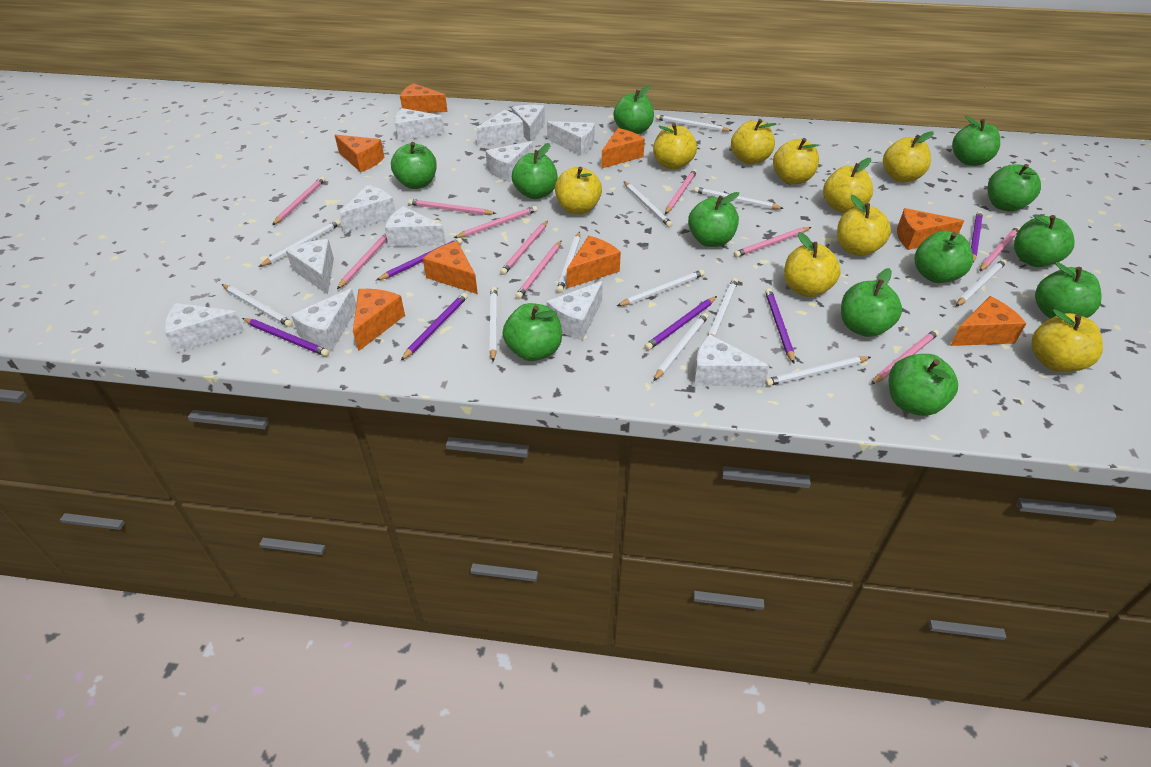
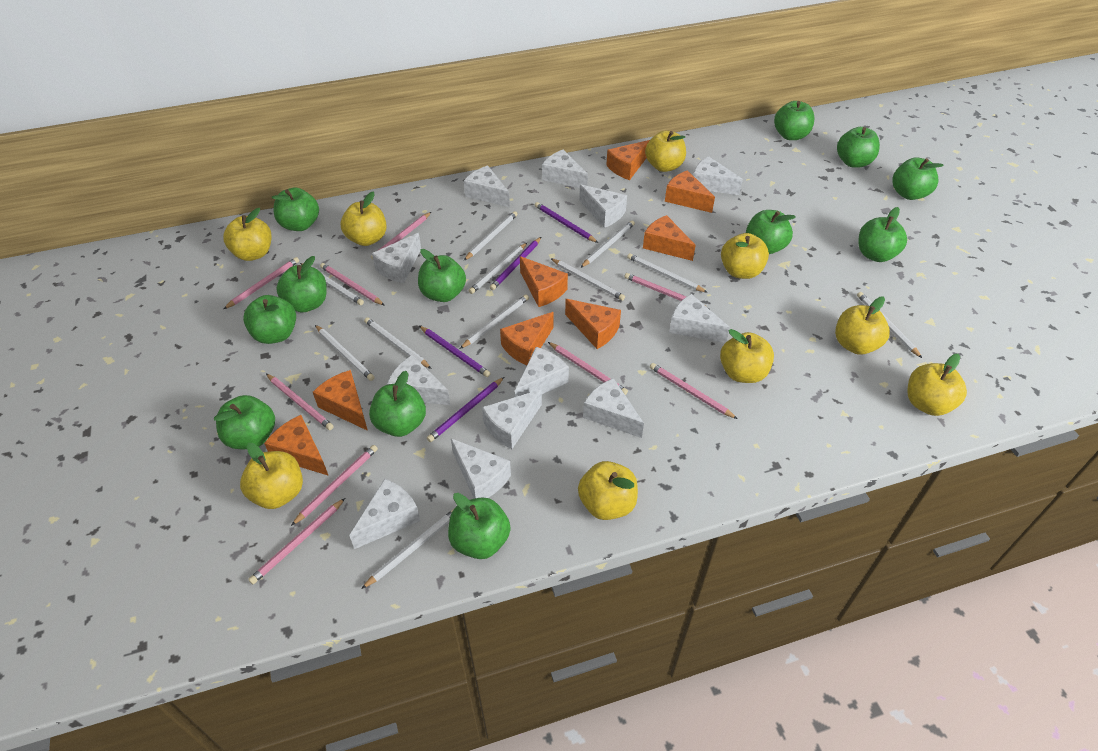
pink pencil: [272,177,325,225] [337,232,387,289] [408,199,497,215] [454,206,538,238] [500,221,548,275] [515,240,562,299] [665,169,697,214] [734,227,811,257] [871,329,939,384] [979,226,1020,271] = 10 -> [224,257,299,309] [248,498,345,584] [266,374,334,430] [291,445,378,526] [320,263,385,306] [371,212,431,260] [548,342,628,395] [625,273,709,309] [650,363,738,419] = 9
purple pencil: [242,318,330,356] [377,238,462,280] [401,293,468,360] [644,296,717,350] [765,288,795,364] [971,211,983,263] = 6 -> [419,326,491,377] [427,377,504,442] [490,237,541,290] [535,202,598,243] = 4
white pencil: [222,284,293,327] [259,219,341,267] [490,287,497,361] [557,232,580,293] [617,270,705,306] [624,181,673,227] [653,313,708,381] [656,115,732,132] [694,187,784,209] [709,278,738,337] [765,356,871,386] [956,259,1006,306] = 12 -> [300,263,364,305] [315,325,375,381] [361,508,455,589] [364,317,432,369] [460,294,529,349] [464,211,518,260] [469,242,528,294] [550,258,625,301] [580,221,635,268] [627,253,708,293] [857,292,922,358] = 11

